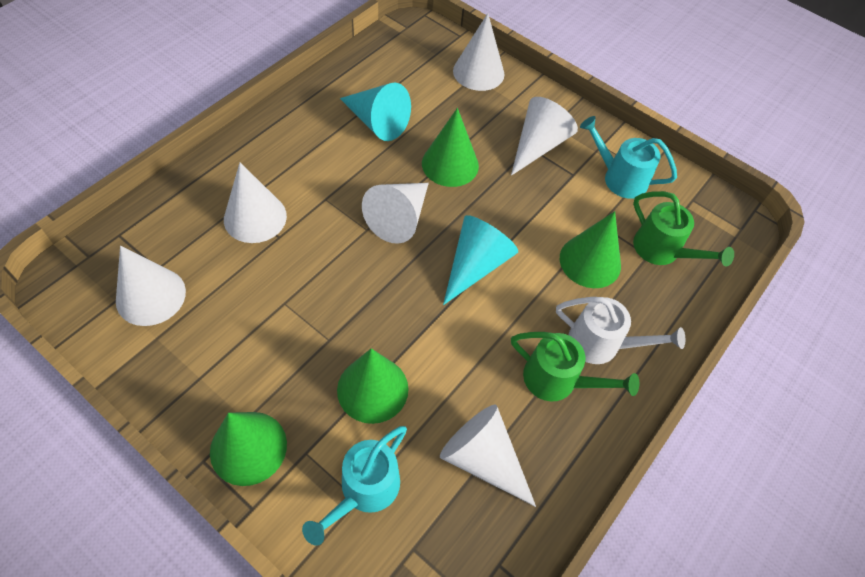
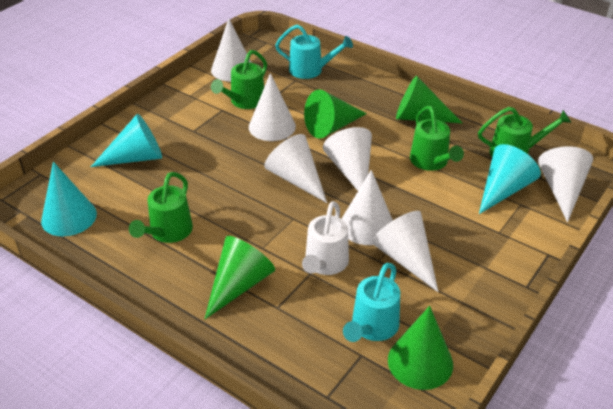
green watering can: [511,332,639,401] [633,191,734,267] = 2 -> [129,172,193,243] [211,50,267,109] [410,106,464,171] [478,107,571,157] = 4
turquoise cone: [340,83,411,141] [443,215,518,305] = 2 -> [41,161,97,236] [91,114,162,167] [479,144,541,214] = 3
white cone: [116,245,186,326] [224,163,287,243] [362,183,429,244] [440,404,536,507] [453,13,504,91] [511,97,578,176] = 6 -> [211,19,252,81] [249,73,296,141] [264,134,327,203] [323,127,372,191] [342,170,393,245] [372,211,438,292] [538,146,593,222] = 7

